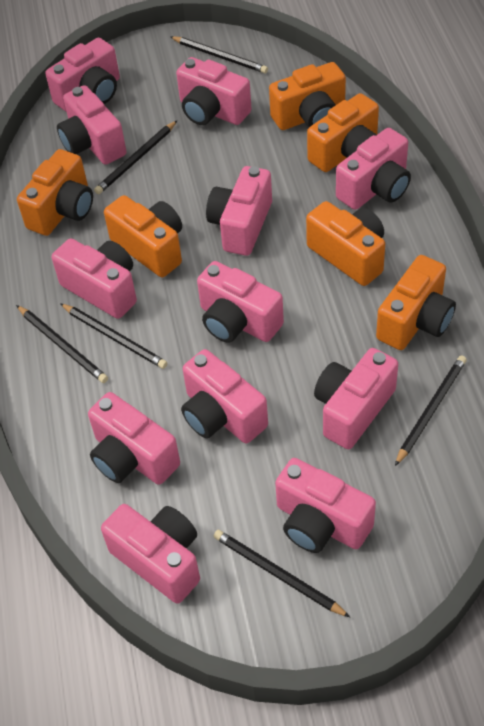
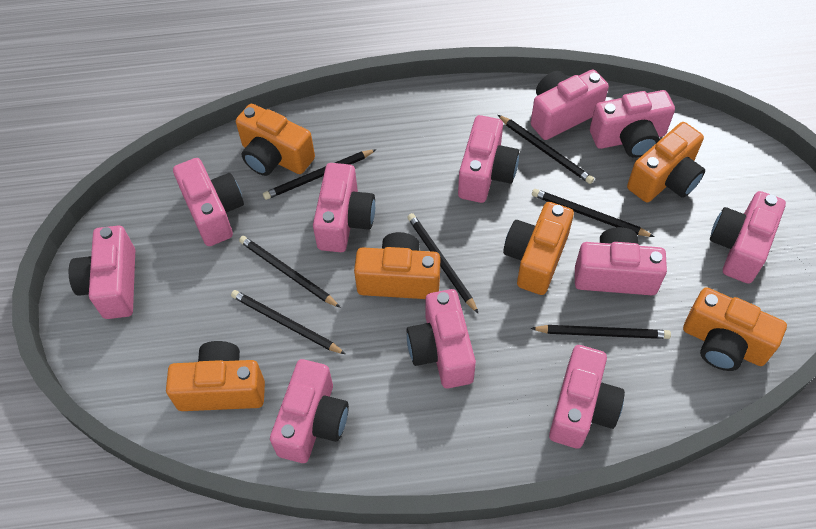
black pencil: [16,305,108,383] [60,303,168,369] [94,121,177,194] [170,36,268,73] [213,530,350,617] [395,355,467,466] = 6 -> [231,290,345,354] [239,236,341,308] [263,149,377,200] [407,213,479,314] [498,115,594,184] [530,325,671,339] [532,189,654,237] = 7
pink camera: [45,38,120,112] [52,238,137,319] [57,85,127,165] [88,392,180,485] [101,504,200,604] [176,57,252,125] [181,349,268,443] [197,261,284,343] [206,166,272,256] [275,458,376,553] [314,348,398,449] [336,128,411,210] = 12 -> [69,225,135,319] [173,158,244,246] [270,359,349,463] [313,163,375,252] [407,289,476,388] [458,115,519,203] [531,70,609,140] [549,345,625,449] [575,227,667,295] [590,90,675,158] [710,191,786,284] = 11

